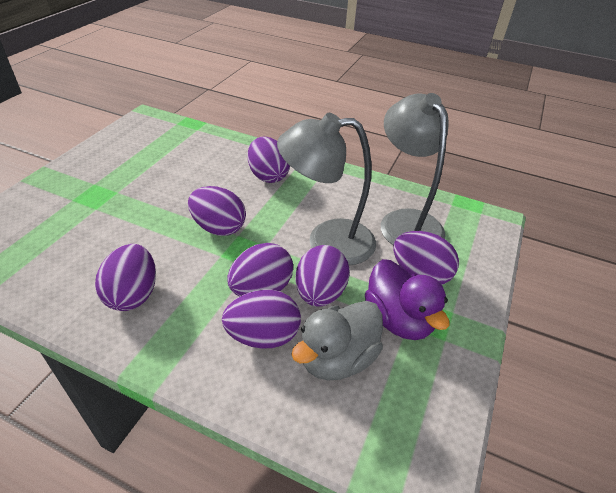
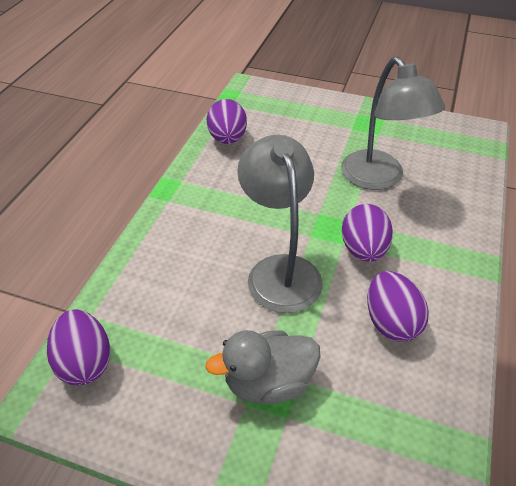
purple duck: [365,259,449,340] = 1 -> none = 0
purple egg: [95,244,156,311] [188,186,246,236] [222,290,301,349] [227,243,293,296] [248,137,290,183] [295,245,350,307] [393,231,459,285] = 7 -> [47,309,110,385] [207,99,247,144] [342,204,393,262] [367,271,429,342] = 4

